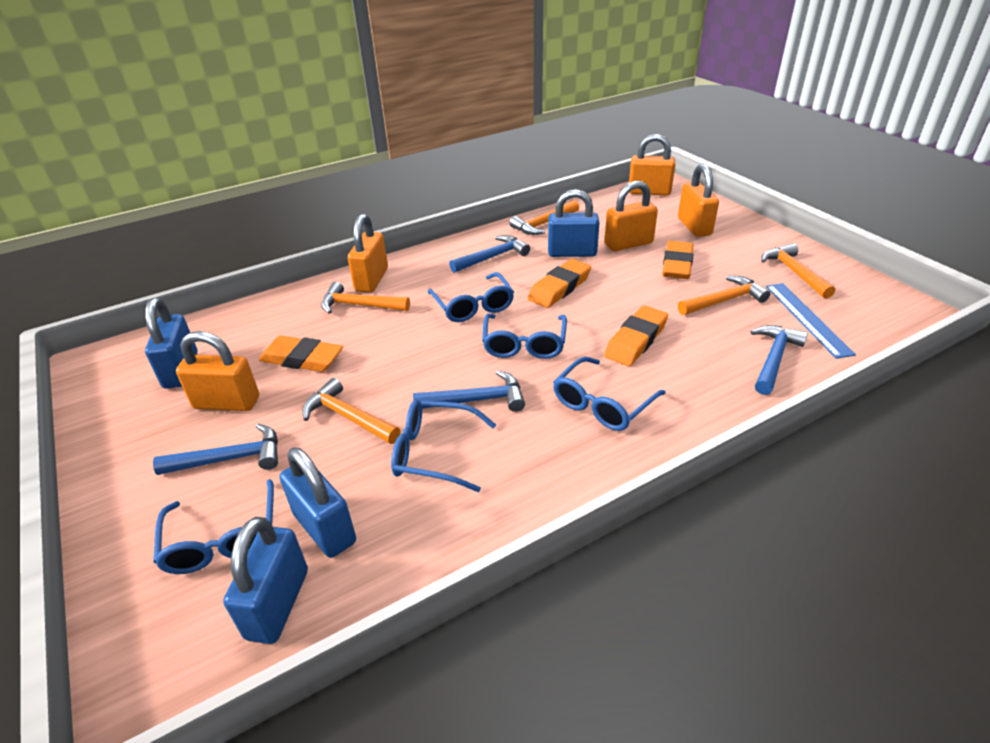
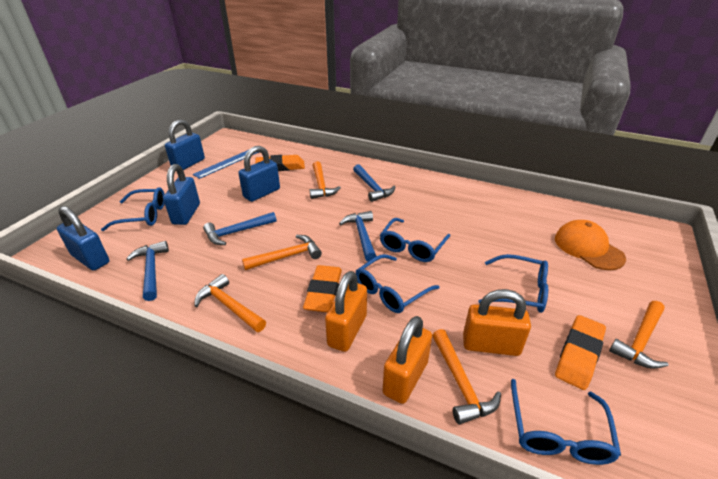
orange cap: none = 0 -> [555,220,626,270] = 1
orange eraser: [259,336,343,372] [528,259,591,308] [604,305,668,366] [662,241,694,279] = 4 -> [255,155,305,171] [303,265,342,312] [555,315,606,390] = 3
orange padlock: [176,331,259,411] [348,214,388,292] [604,181,658,251] [629,134,675,195] [678,164,719,237] = 5 -> [325,271,367,352] [383,316,432,404] [463,289,531,356] = 3

